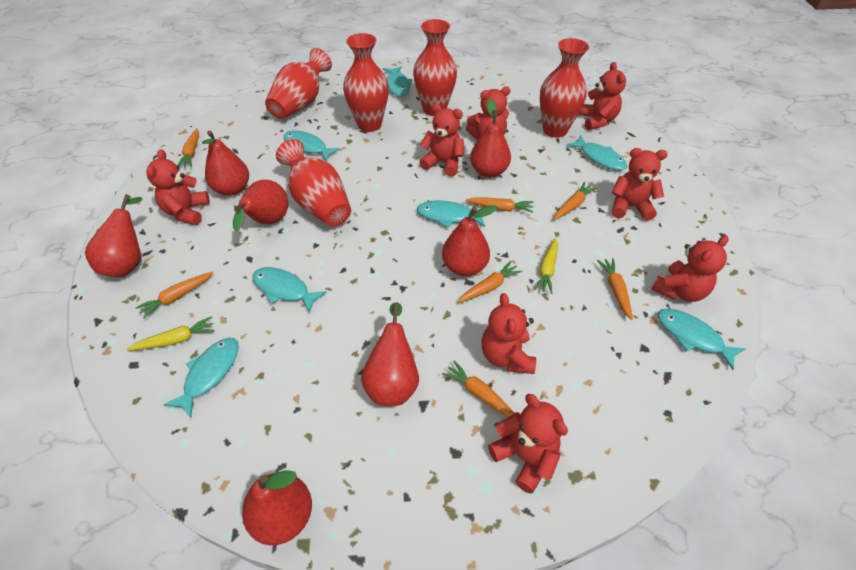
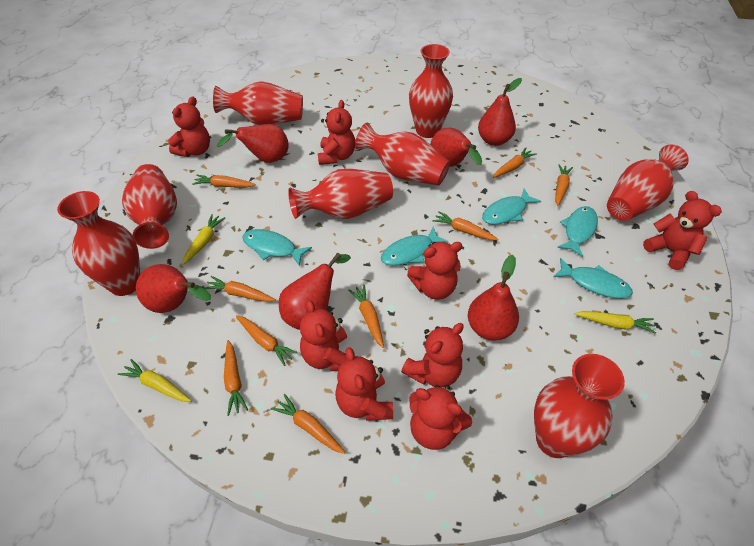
orange carrot: [135,272,213,319] [178,128,199,167] [442,360,514,417] [458,261,523,303] [465,198,533,213] [554,182,598,220] [597,258,633,320] = 7 -> [192,175,256,187] [204,276,276,302] [224,340,248,416] [236,315,298,366] [271,394,346,454] [348,285,384,348] [433,211,498,240] [493,148,537,178] [555,164,573,206] = 9
red pear: [85,194,143,277] [202,131,249,196] [233,180,288,231] [242,470,312,545] [361,302,419,406] [442,205,498,276] [470,98,511,178] = 7 -> [136,264,211,313] [217,124,289,163] [279,253,351,330] [430,128,482,167] [468,255,519,341] [478,78,522,146] = 6
red vase: [265,48,332,119] [276,139,351,227] [343,33,389,132] [413,19,457,116] [540,38,589,138] = 5 -> [57,191,140,296] [122,164,177,249] [213,81,303,125] [288,169,393,219] [355,122,450,185] [409,44,453,138] [534,354,625,458] [607,145,689,221] = 8
turquoise fish: [163,338,239,418] [252,267,327,313] [284,131,340,161] [383,66,413,97] [417,200,485,228] [567,136,627,170] [657,309,746,370] = 7 -> [242,229,312,266] [381,227,448,266] [482,189,541,225] [553,258,633,298] [557,206,598,257] = 5
yellow carrot: [126,316,215,351] [534,237,558,294] = 2 -> [118,359,192,402] [182,214,225,265] [575,311,656,334] = 3

